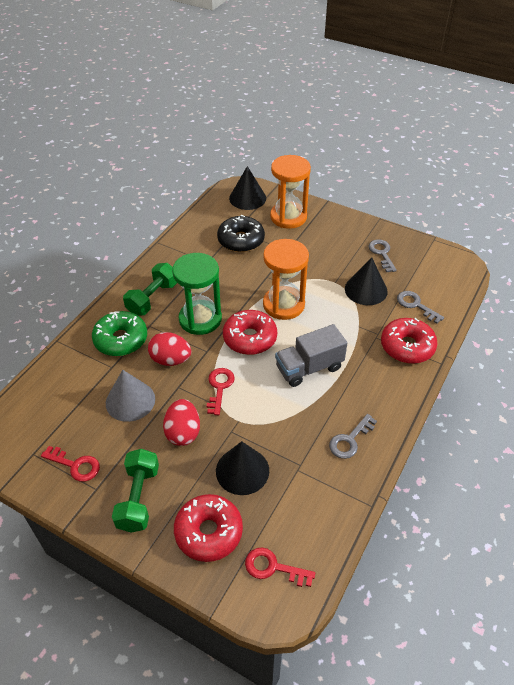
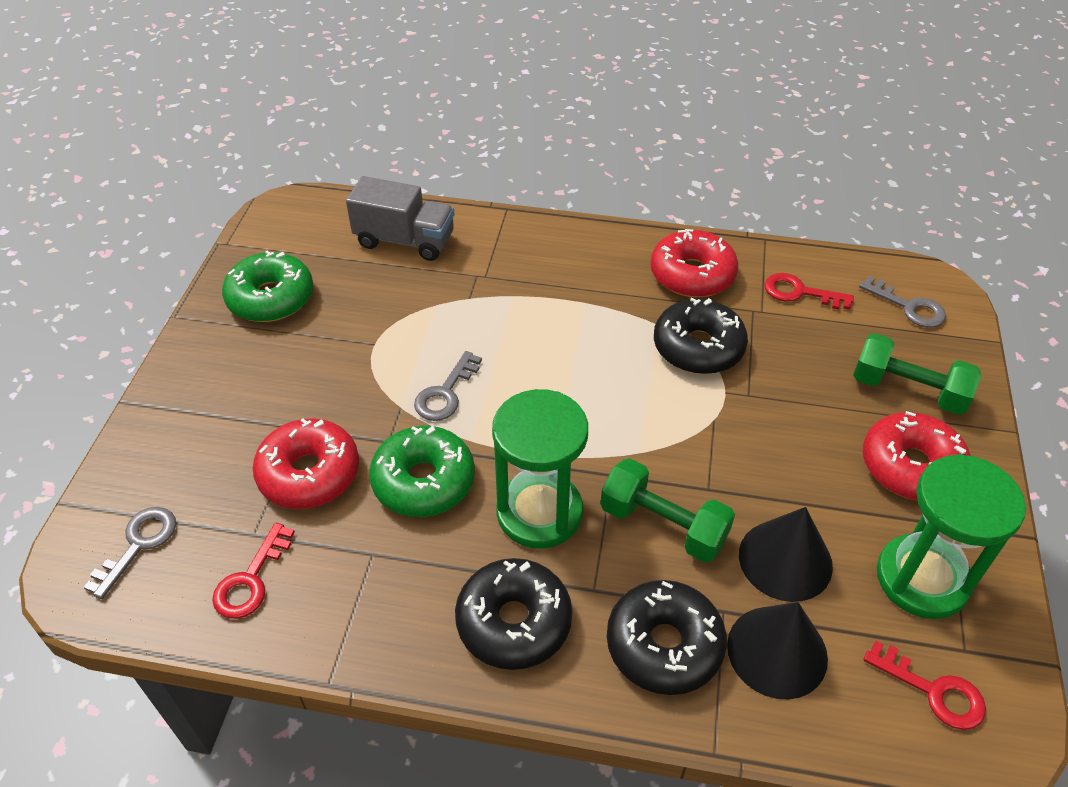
black cone: [216,441,269,495] [229,166,266,210] [345,258,388,305] = 3 -> [727,602,828,699] [739,507,833,602] = 2
black donut: [217,215,265,252] = 1 -> [455,558,572,670] [607,580,727,695] [654,298,748,374] = 3
green donut: [92,311,147,356] = 1 -> [222,251,313,322] [369,426,475,517] = 2
green hourglass: [172,253,222,335] = 1 -> [492,389,588,548] [877,454,1026,619] = 2
grey cone: [106,370,155,422] = 1 -> none = 0
orange hourglass: [263,239,309,320] [270,155,311,229] = 2 -> none = 0
red egg: [148,332,191,366] [163,399,200,446] = 2 -> none = 0

